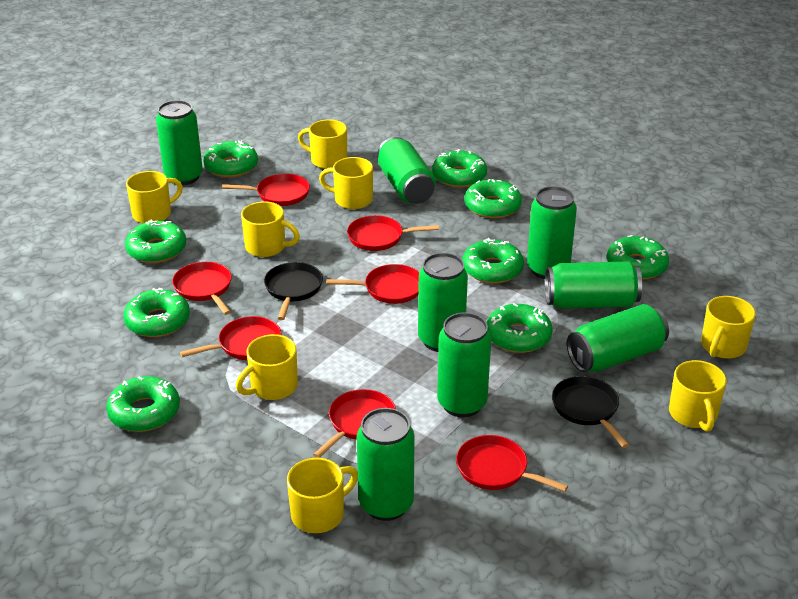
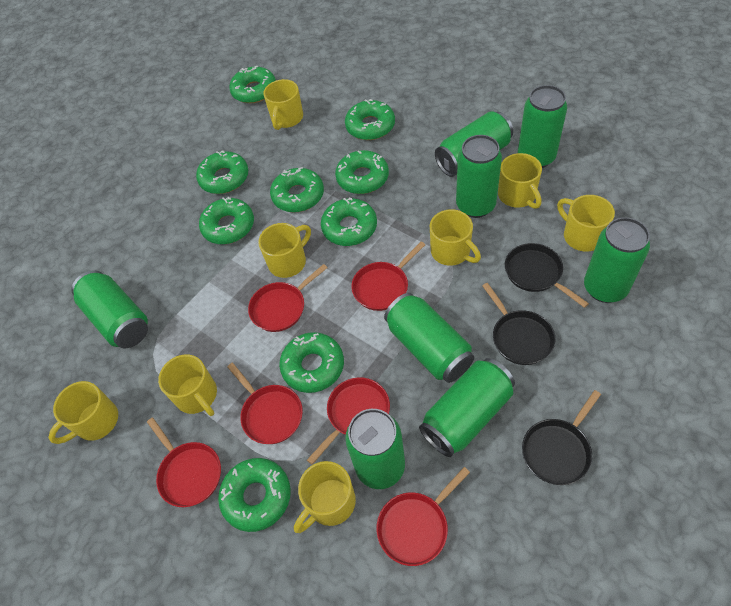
black pan: [264,262,323,320] [552,376,629,448] = 2 -> [482,283,555,365] [505,243,589,308] [522,390,601,485] = 3
red pan: [172,262,232,315] [180,316,282,360] [222,174,310,206] [313,389,396,458] [326,264,419,304] [347,215,439,251] [456,435,568,492] = 7 -> [147,418,221,507] [227,363,303,444] [248,264,328,332] [307,377,390,465] [351,241,425,311] [377,467,470,566] = 6

